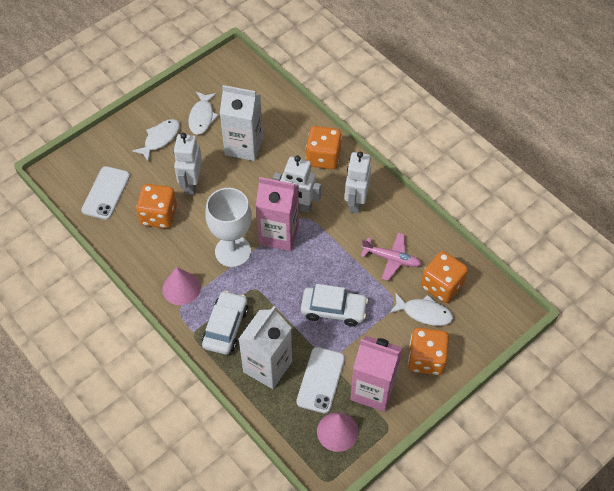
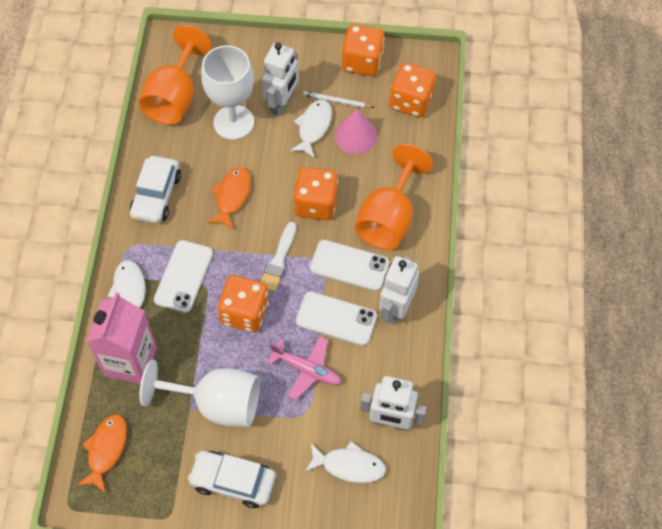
orange fish: none = 0 -> [77,414,127,493] [207,167,251,230] = 2
orange goblet: none = 0 -> [139,25,212,125] [355,144,433,250] = 2
pink carton: [256,177,299,251] [350,336,402,412] = 2 -> [86,292,157,384] = 1
pink cone: [162,267,201,305] [317,412,359,452] = 2 -> [335,109,377,154] = 1
white brush: none = 0 -> [261,222,296,292] = 1
white carton: [220,85,263,161] [239,306,292,389] = 2 -> none = 0
white goblet: [205,188,252,267] = 1 -> [140,359,260,427] [201,45,254,140] = 2
white pencil: none = 0 -> [303,91,375,108] = 1
white phone: [81,166,130,220] [296,347,345,414] = 2 -> [154,240,213,313] [296,292,377,346] [310,240,389,291] = 3

